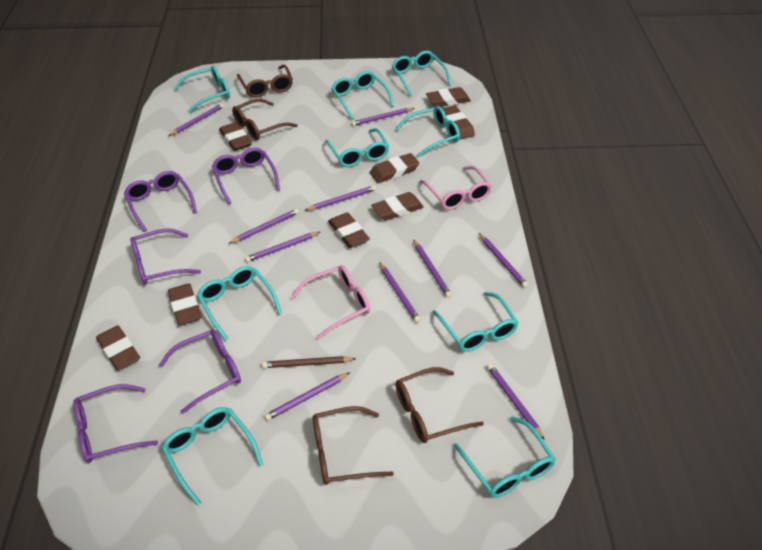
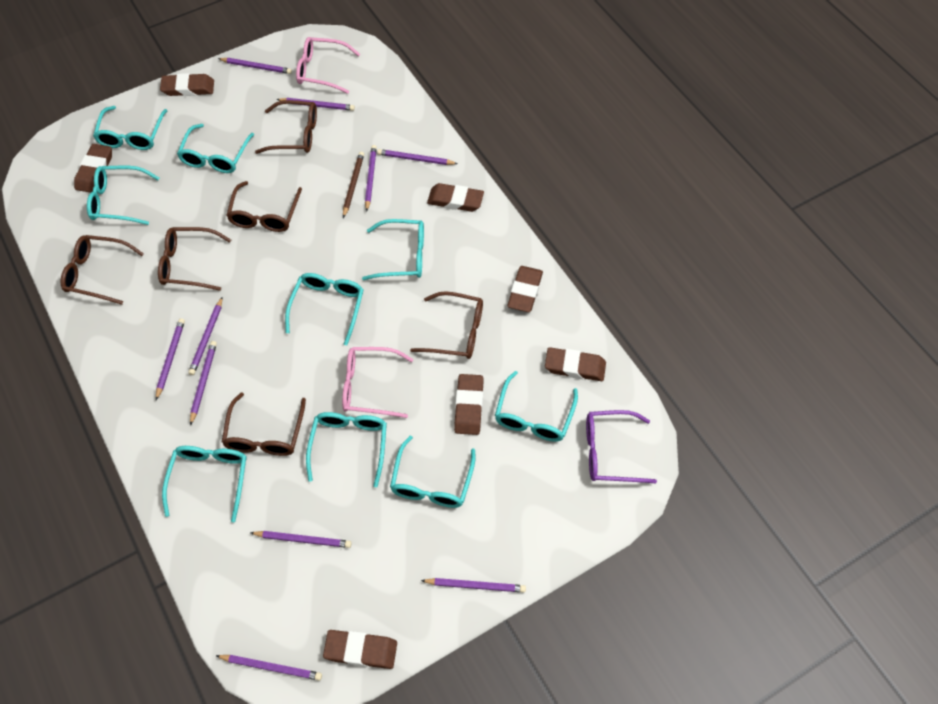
brown eraser: [96,325,140,370] [168,283,202,325] [219,122,252,151] [328,212,370,248] [370,153,419,183] [371,192,424,220] [426,87,471,107] [442,105,475,140] = 8 -> [74,144,112,193] [160,73,214,96] [323,630,397,669] [427,183,484,212] [454,374,484,435] [507,266,543,312] [545,347,606,381] = 7
brown glasses: [232,99,298,140] [237,65,293,98] [312,406,394,485] [396,367,484,443] = 4 -> [60,235,144,305] [158,227,231,291] [222,392,306,456] [226,181,302,232] [255,100,317,154] [410,291,483,359] = 6
purple glasses: [73,384,158,463] [124,171,197,232] [130,229,201,285] [159,330,241,414] [212,148,280,204] = 5 -> [586,410,657,483] = 1

